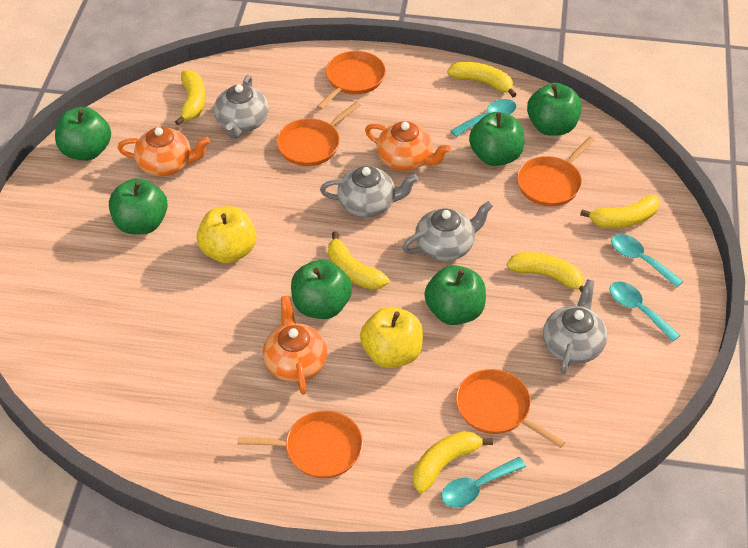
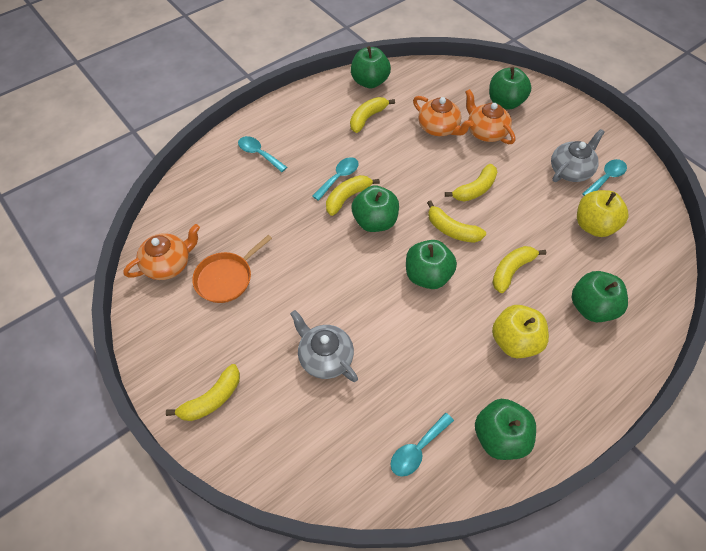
grey teapot: [214,75,269,139] [320,166,418,217] [402,201,493,261] [543,279,607,374] = 4 -> [290,310,358,382] [551,129,604,182] = 2
orange pan: [237,410,363,478] [276,101,360,166] [317,51,386,110] [456,369,565,448] [517,137,595,206] = 5 -> [192,235,272,303] = 1

